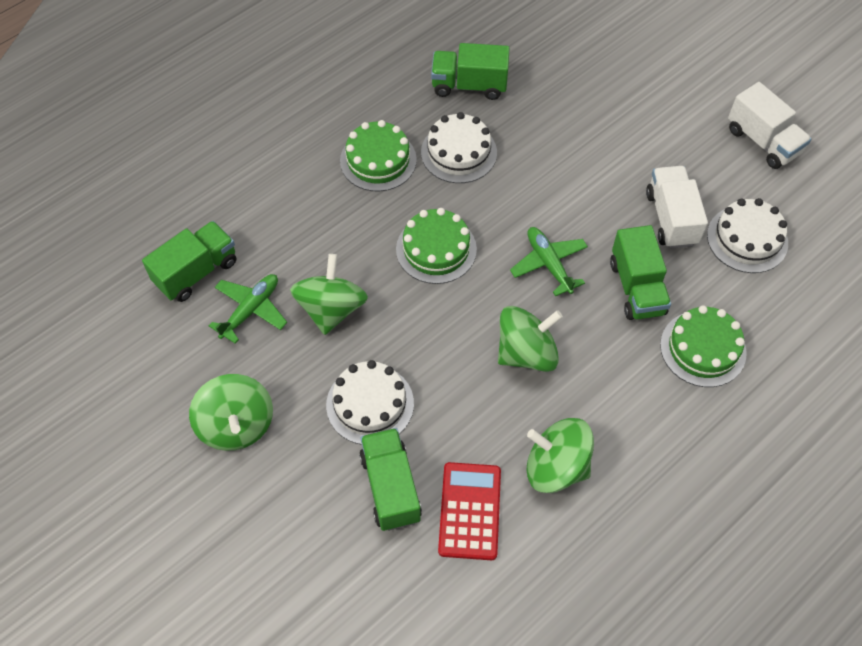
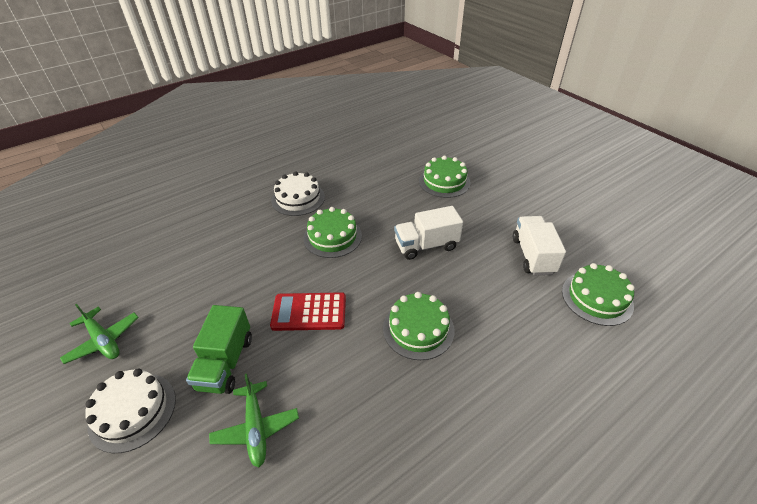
green cake: [340,120,417,192] [396,208,477,284] [660,305,747,387] = 3 -> [303,207,362,258] [383,292,455,360] [419,155,471,198] [562,263,635,326] = 4
green spinning top: [189,374,273,451] [290,254,368,335] [498,306,563,372] [527,418,594,493] = 4 -> none = 0
green truck: [142,221,236,302] [359,428,422,531] [431,43,510,100] [610,225,671,320] = 4 -> [186,305,252,394] = 1
white cake: [326,360,414,445] [421,112,497,183] [707,198,788,273] = 3 -> [85,368,176,453] [271,171,325,216] = 2

